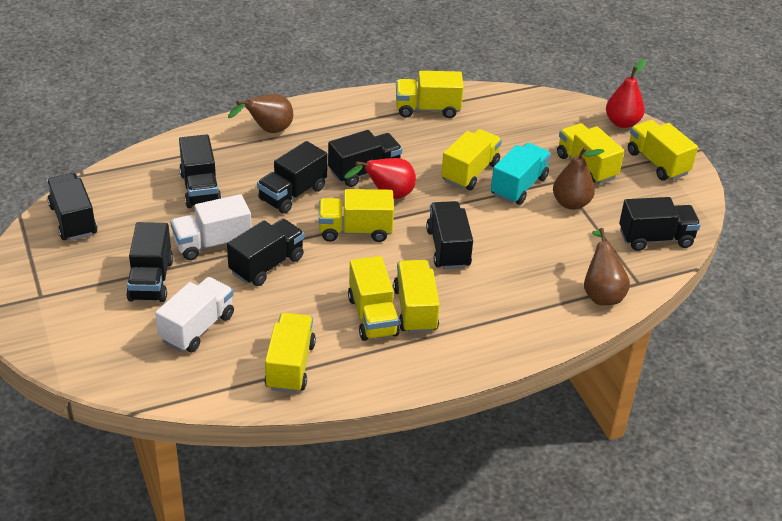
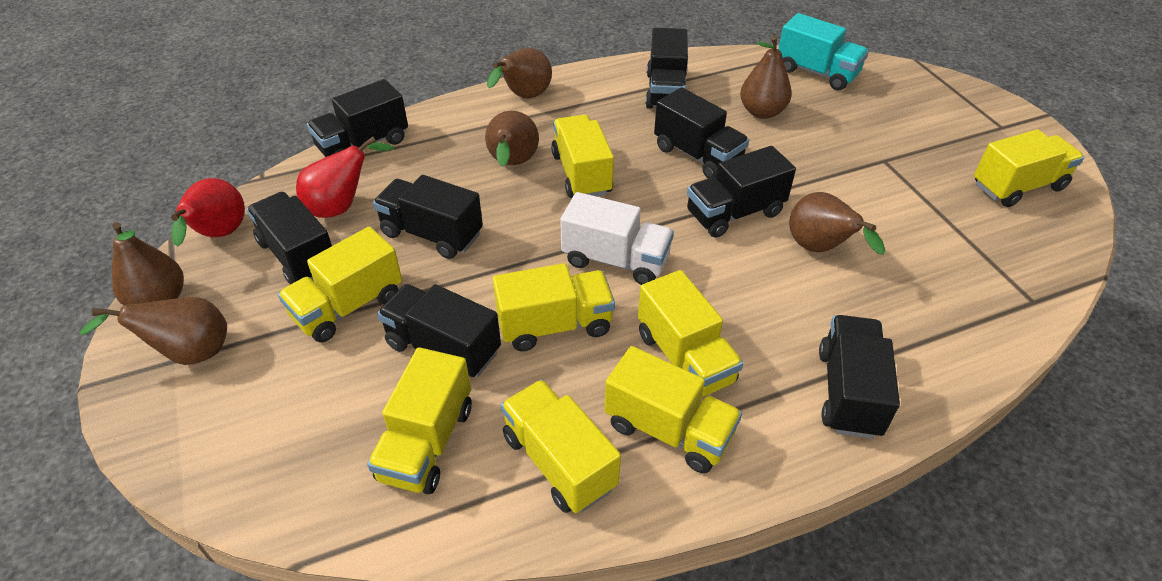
brown pear: [228,94,293,133] [553,147,604,210] [584,228,630,305] = 3 -> [80,297,227,365] [112,222,184,305] [485,111,539,166] [487,48,552,98] [740,36,792,119] [789,192,885,255] = 6
white truck: [155,277,234,353] [170,194,252,260] = 2 -> [560,192,674,285] = 1

